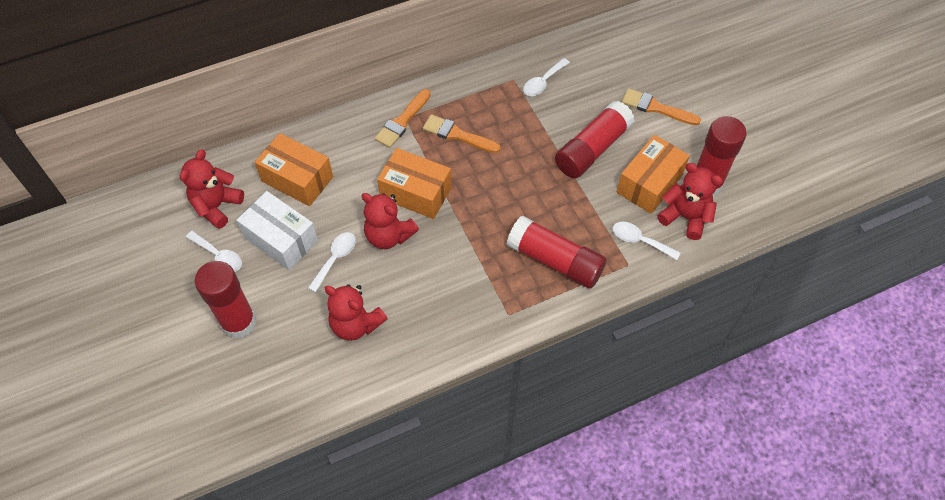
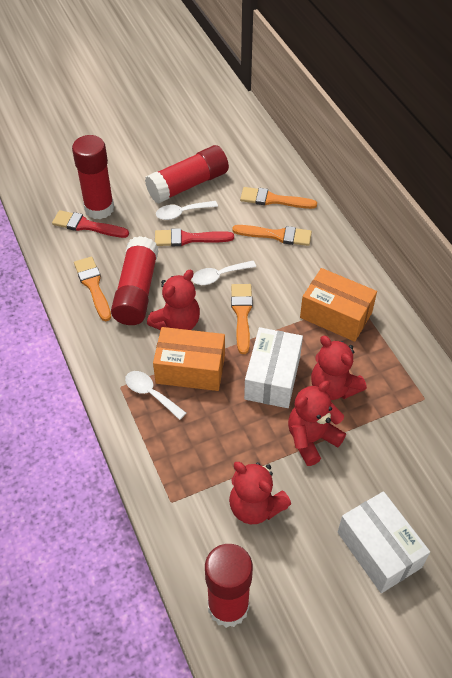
orange box: [255,133,333,206] [377,148,452,219] [617,135,690,214] = 3 -> [153,327,225,391] [300,268,377,342] = 2
orange brush: [375,89,431,148] [423,114,501,153] [622,88,701,125] = 3 -> [74,256,111,321] [231,284,253,354] [232,225,312,246] [240,187,317,209] = 4
red brush: none = 0 -> [52,210,129,238] [155,228,234,246] = 2
white box: [236,191,318,270] = 1 -> [244,327,303,408] [338,491,430,593] = 2
white spoon: [186,231,242,272] [308,232,356,292] [523,58,570,96] [613,222,681,260] = 4 -> [125,371,186,420] [156,201,218,220] [192,261,256,285] = 3

